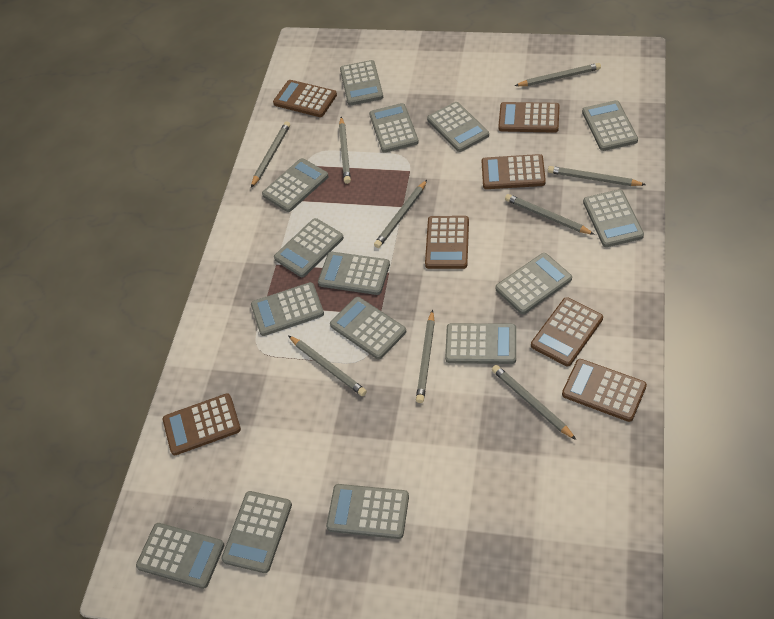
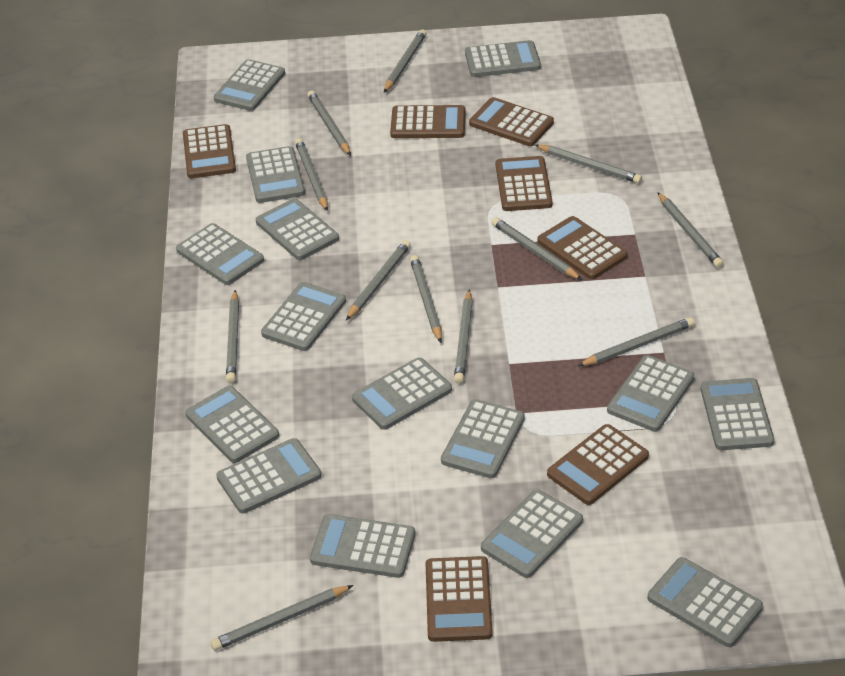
grey pencil: [251,122,290,188] [289,336,367,396] [339,117,351,184] [374,180,427,248] [416,310,435,403] [492,365,576,440] [505,194,595,235] [515,63,601,86] [548,166,646,186] = 9 -> [210,585,353,651] [226,290,239,383] [295,138,328,211] [307,91,351,156] [346,240,411,320] [384,29,427,93] [410,255,442,343] [454,289,473,384] [491,217,582,280] [535,145,642,184] [578,317,694,366] [657,192,724,268] = 12

